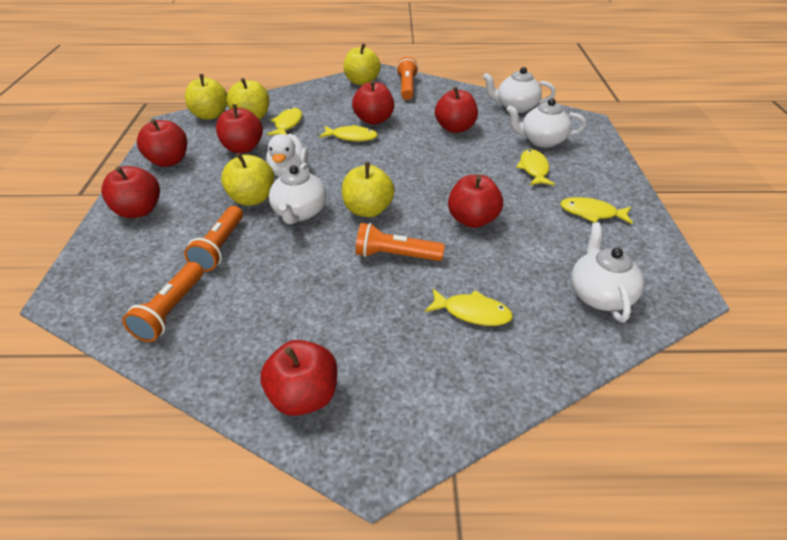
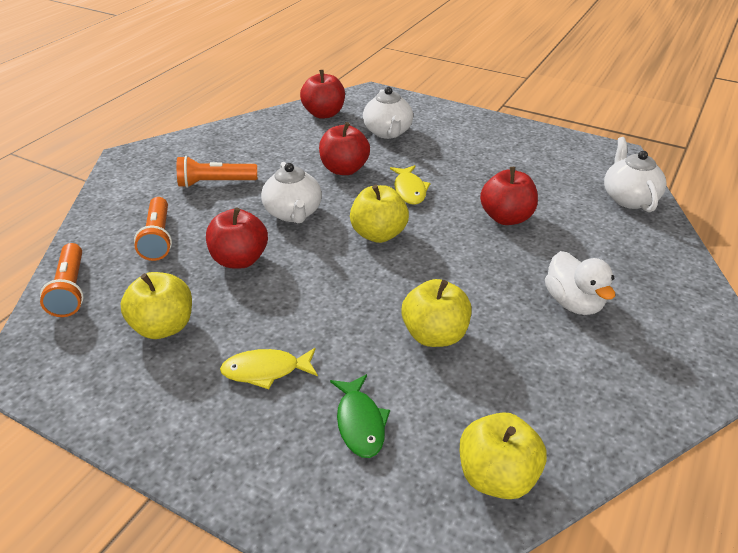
green fish: none = 0 -> [330,374,390,458] = 1
orange flashlight: [122,262,203,342] [184,206,243,272] [356,223,445,261] [396,57,418,100] = 4 -> [40,243,84,317] [134,197,172,261] [177,156,257,188] = 3
red apple: [101,166,160,218] [137,119,187,167] [216,104,263,153] [260,340,337,416] [352,80,394,125] [435,87,478,133] [448,175,503,228] = 7 -> [206,207,268,269] [300,70,345,119] [319,122,370,175] [480,167,538,225] = 4
white teapot: [269,163,327,224] [483,67,556,113] [506,98,586,148] [571,222,644,323] = 4 -> [261,162,322,223] [363,87,413,139] [604,137,667,212] = 3
yellow apple: [185,74,227,120] [221,153,275,206] [227,78,269,120] [342,162,395,217] [343,43,381,85] = 5 -> [120,272,192,339] [350,185,409,243] [401,279,471,347] [460,412,547,499] = 4
yellow fish: [267,108,302,135] [319,125,378,142] [425,289,513,326] [516,149,555,186] [560,197,633,224] = 5 -> [220,348,318,389] [390,165,431,205] = 2

